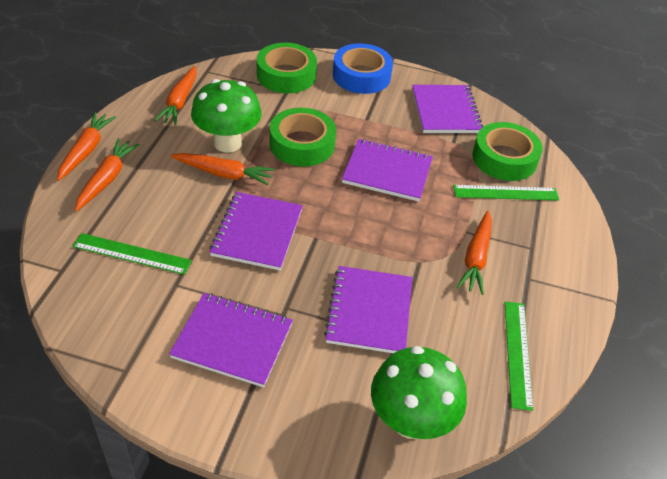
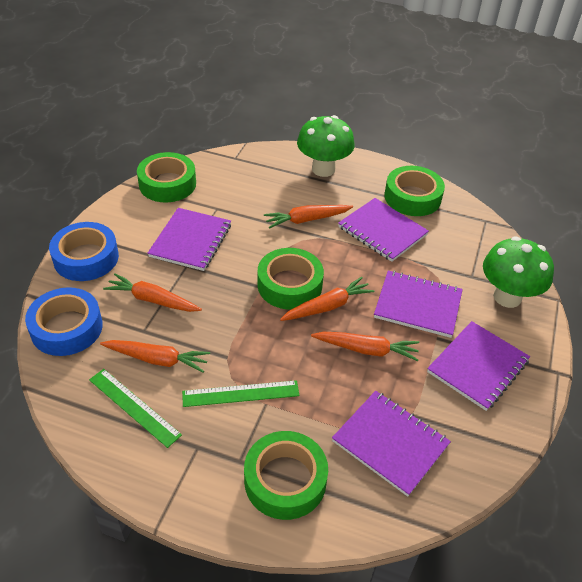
blue tape: [333,43,393,94] = 1 -> [25,287,103,356] [49,222,119,281] = 2
green ruler: [72,233,192,275] [453,185,559,200] [505,301,533,411] = 3 -> [89,369,182,448] [182,380,300,407] = 2
green tape: [257,43,317,93] [270,108,336,166] [472,122,543,181] = 3 -> [137,152,196,202] [244,431,328,520] [258,248,324,310] [384,166,445,216] = 4

